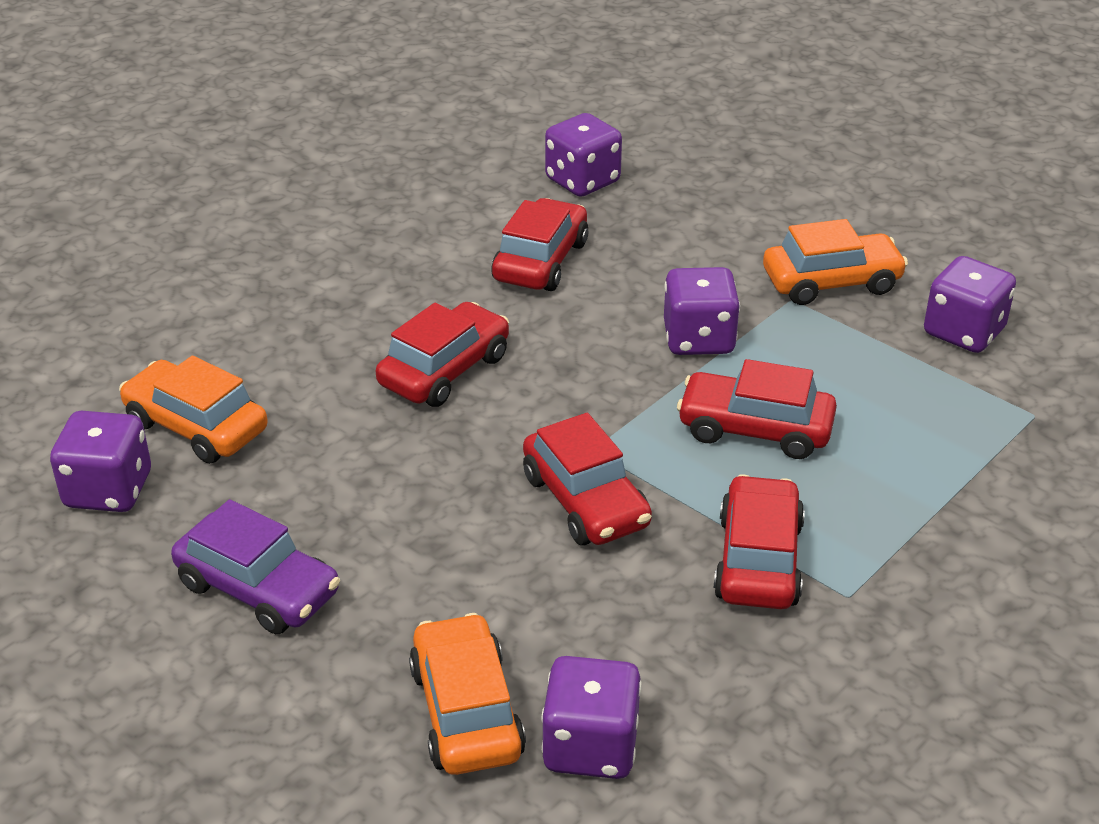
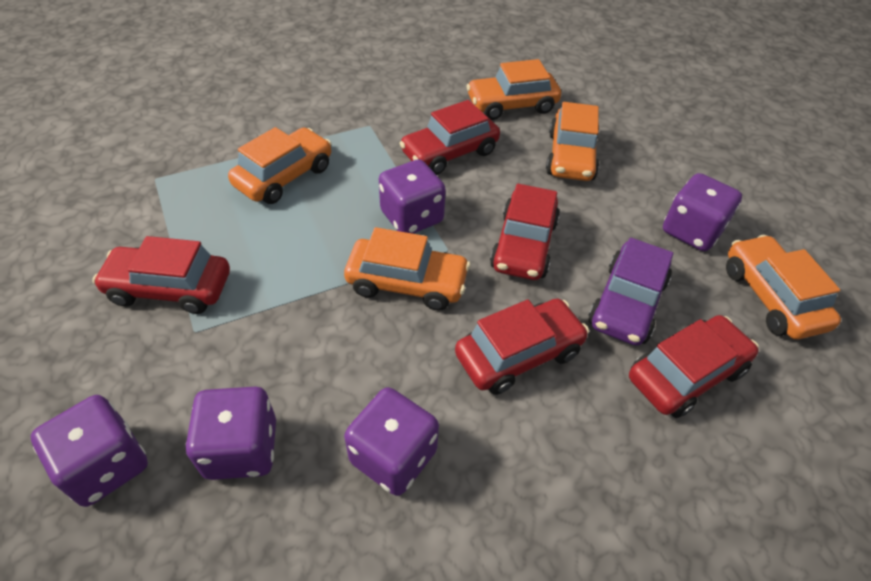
orange car: [119,356,268,464] [409,613,526,775] [763,219,908,305] = 3 -> [228,127,332,204] [344,227,470,311] [466,59,561,120] [546,102,600,181] [726,235,841,339] = 5

